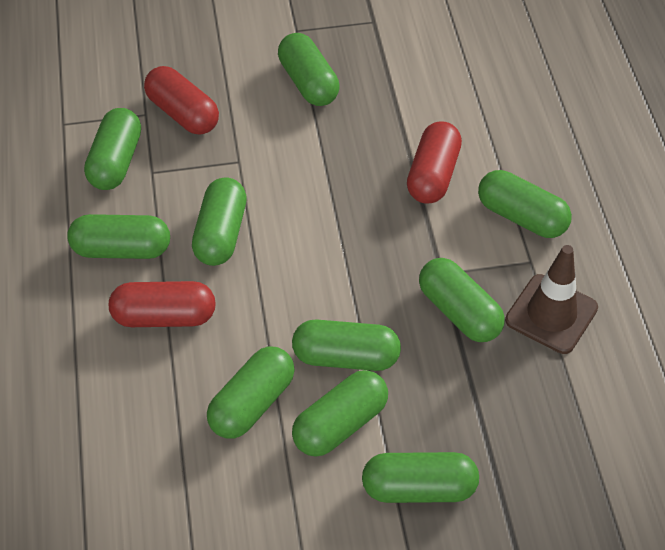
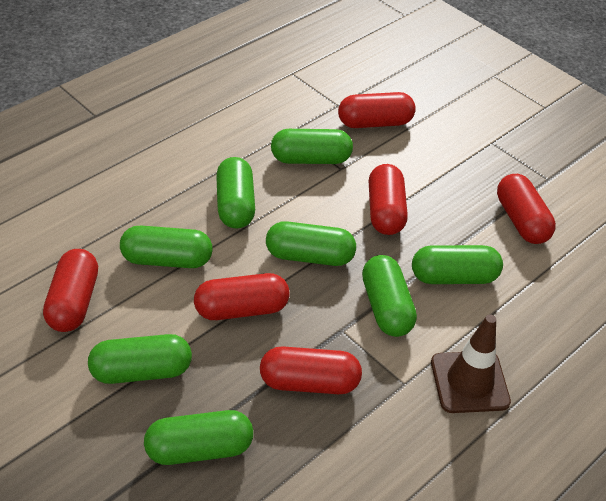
green capsule: [67,214,170,259] [84,108,141,190] [192,178,247,266] [207,346,295,438] [278,33,339,106] [292,320,401,371] [292,370,388,457] [362,452,479,503] [419,258,505,342] [478,170,572,238] = 10 -> [88,334,192,384] [120,226,213,268] [144,410,253,465] [216,157,255,228] [266,221,356,266] [271,129,353,164] [362,255,417,337] [412,245,503,284] = 8
red capsule: [109,281,216,327] [144,66,219,135] [407,121,462,204] = 3 -> [43,249,98,332] [194,273,290,320] [260,346,362,394] [338,92,416,128] [368,164,408,235] [497,174,556,244] = 6

